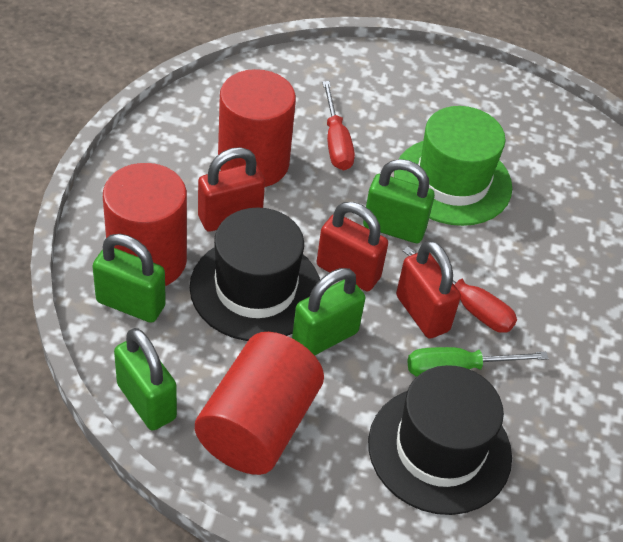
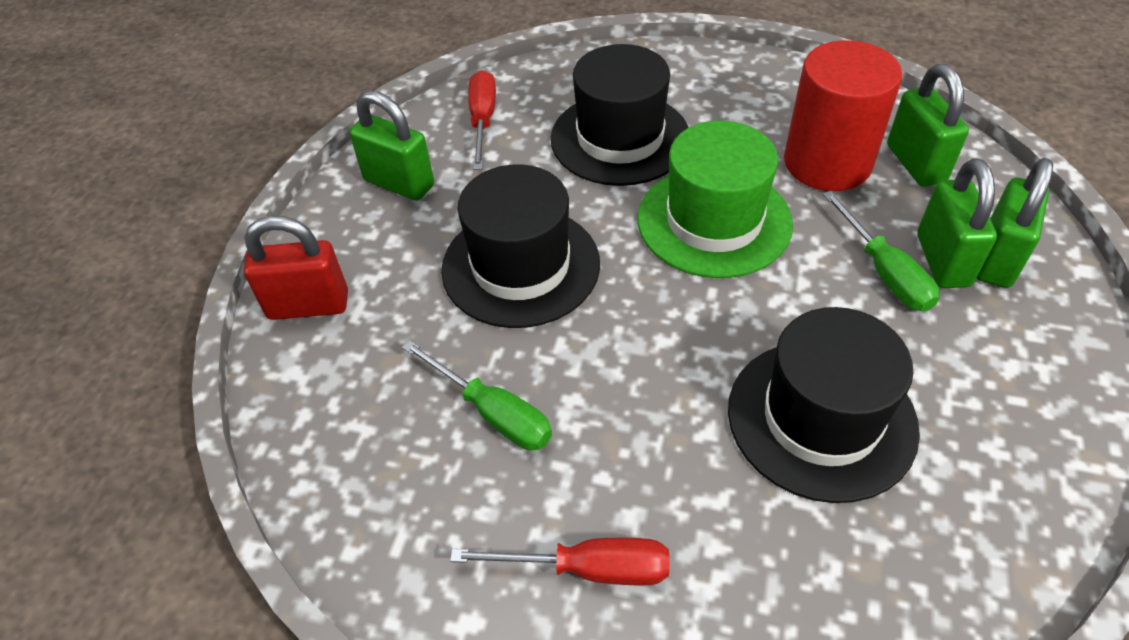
black hat: [190,207,320,341] [368,365,512,515] = 2 -> [441,164,600,328] [551,44,689,186] [728,307,920,503] = 3
green screwdriver: [407,347,549,377] = 1 -> [402,340,552,450] [822,191,939,311] = 2
red cylinder: [103,163,187,286] [195,332,324,475] [218,69,296,187] = 3 -> [784,40,903,191] = 1
red padlock: [198,147,265,232] [316,202,388,291] [396,240,461,339] = 3 -> [244,216,348,320] = 1

